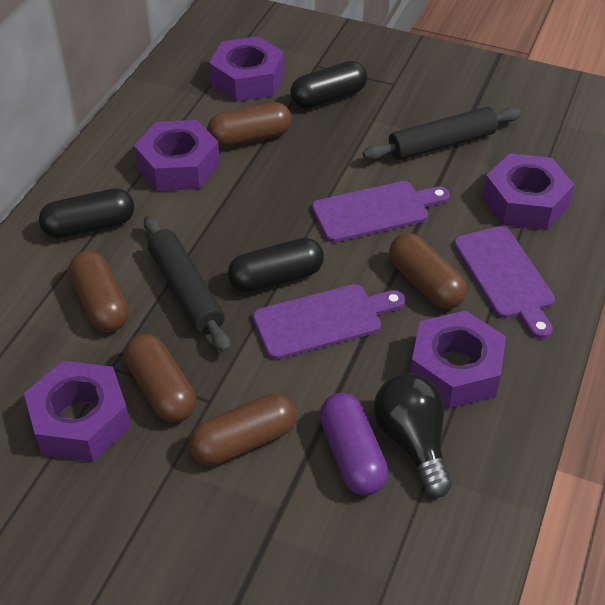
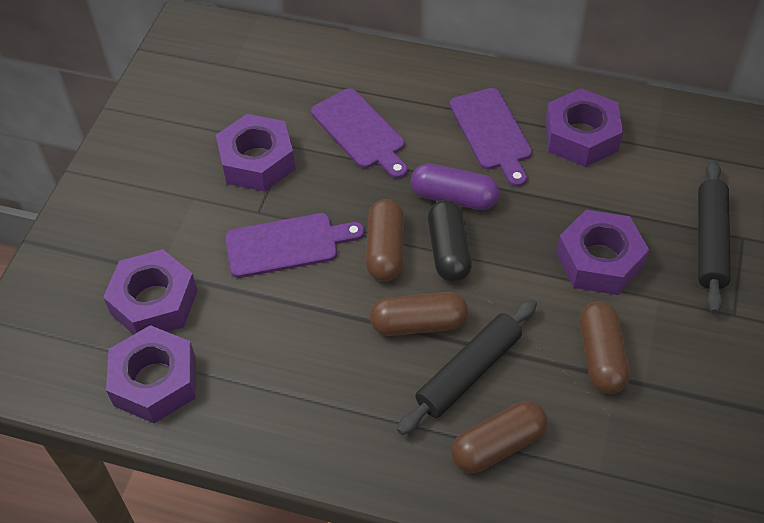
black capsule: [39,188,134,238] [228,238,324,293] [290,61,367,109] = 3 -> [427,200,472,282] = 1
black light bulb: [374,373,452,497] = 1 -> none = 0
brown capsule: [69,251,129,332] [124,334,196,422] [189,393,297,466] [207,102,292,148] [389,233,467,309] = 5 -> [366,199,404,282] [370,292,468,336] [451,401,548,473] [580,301,630,394] = 4

